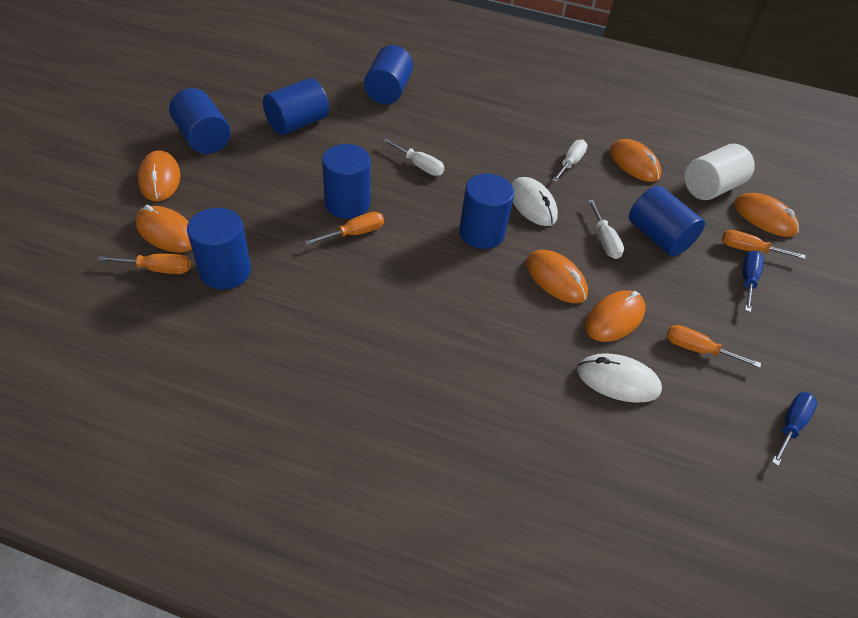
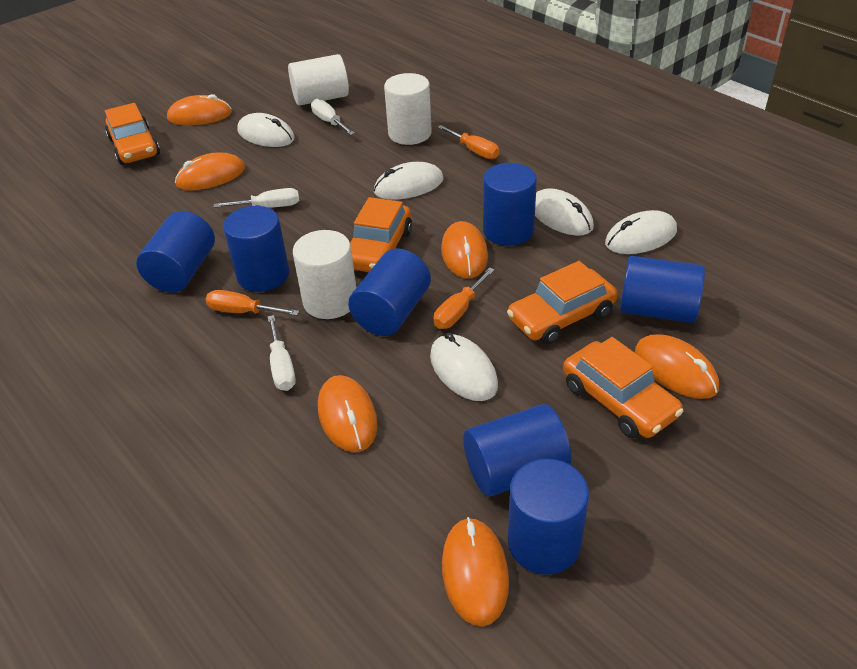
blue screwdriver: [742,251,764,312] [772,392,817,466] = 2 -> none = 0
orange car: none = 0 -> [105,103,160,165] [350,197,412,272] [507,261,618,345] [563,337,684,439] = 4
orange screwdriver: [97,253,191,274] [305,212,384,245] [667,325,761,368] [722,230,805,259] = 4 -> [206,290,299,316] [433,267,495,329] [437,125,499,159] = 3
white cylinder: [684,144,755,200] = 1 -> [288,54,349,106] [293,230,356,319] [384,73,432,145] = 3
white mouse: [511,177,558,226] [577,353,662,403] = 2 -> [237,113,295,147] [374,162,444,200] [430,333,498,401] [535,188,594,236] [605,210,677,254] = 5

